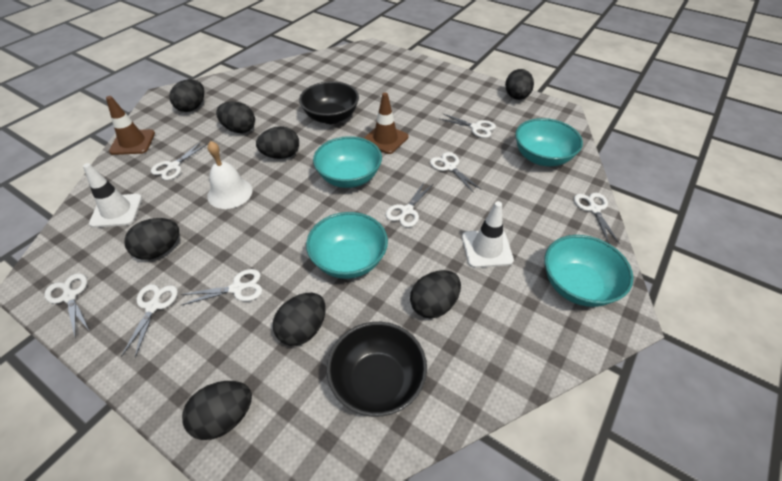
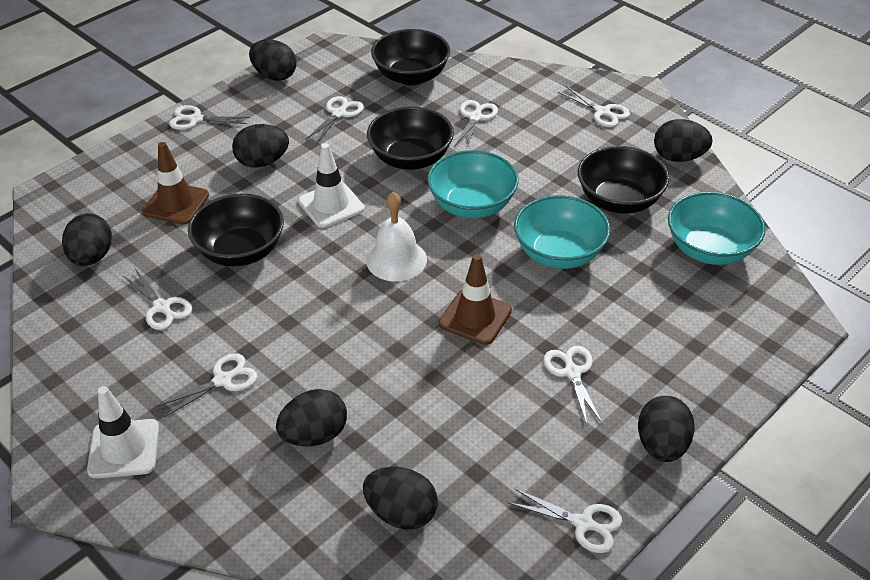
black bowl: [299,81,359,124] [327,322,427,417] = 2 -> [188,193,284,266] [367,106,454,170] [371,29,450,86] [578,146,670,214] = 4
black egg: [124,218,179,260] [169,79,204,112] [182,381,252,440] [216,101,255,133] [256,126,299,159] [273,293,326,346] [410,270,461,318] [505,69,534,100] = 8 -> [62,213,112,266] [232,124,289,168] [249,39,297,81] [276,389,347,446] [363,467,438,530] [638,396,695,462] [654,119,713,162] = 7
turquoise bowl: [306,212,388,279] [313,136,382,188] [515,118,583,166] [545,235,633,307] = 4 -> [427,150,519,218] [514,195,610,269] [668,192,765,265] = 3

